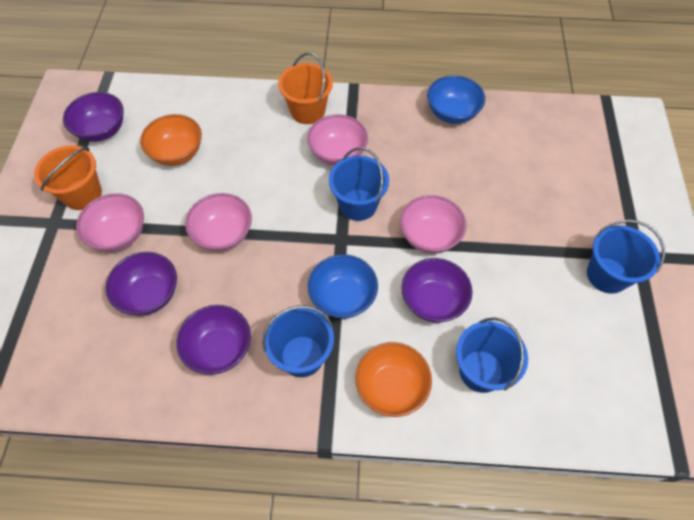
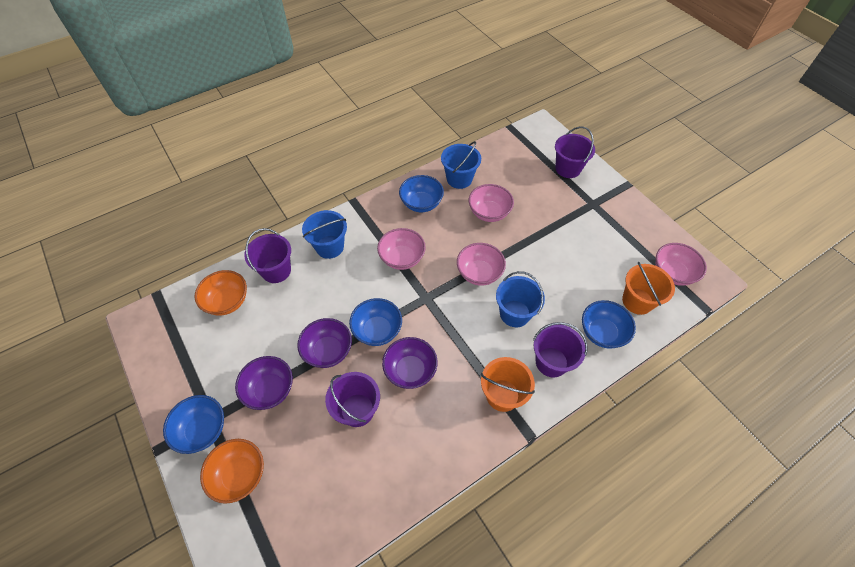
blue bowl: [308,254,378,319] [427,75,485,124] = 2 -> [163,395,224,454] [349,298,402,346] [399,175,444,212] [582,300,636,349] = 4
blue bucket: [262,305,334,377] [329,147,389,221] [456,317,528,393] [587,219,665,294] = 4 -> [302,210,347,259] [441,141,481,189] [496,271,545,327] = 3
purple bowl: [63,92,124,142] [105,252,177,316] [176,305,251,375] [401,258,472,323] = 4 -> [235,356,293,410] [297,318,352,368] [382,337,438,389] = 3
purple bucket: none = 0 -> [244,228,291,283] [325,372,380,427] [533,322,588,377] [555,127,595,178] = 4

